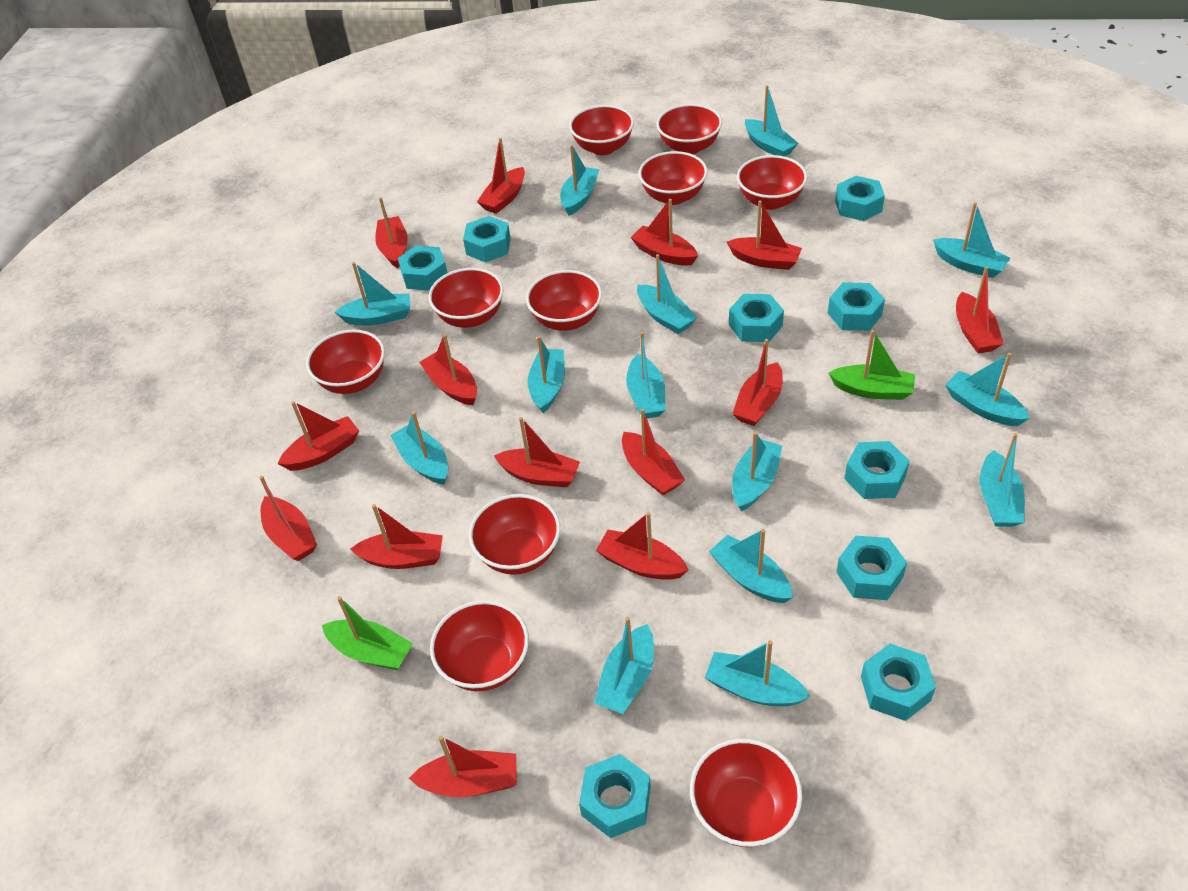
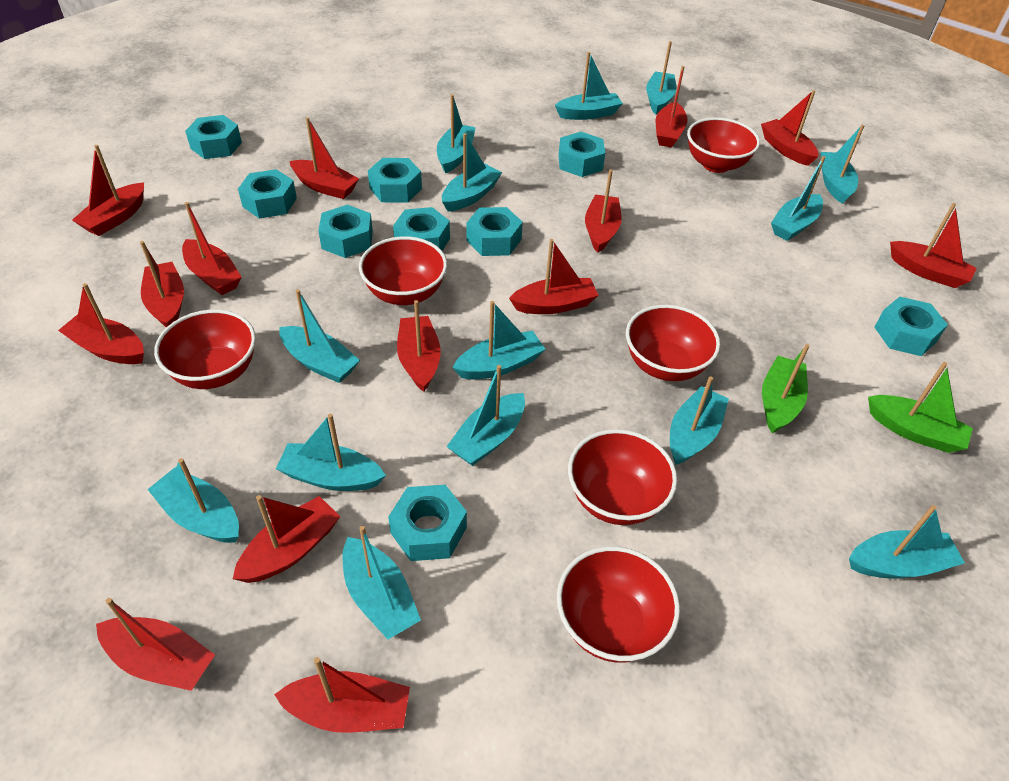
red bowl: [306,330,385,394] [428,268,504,328] [430,600,529,691] [469,494,560,575] [526,270,602,331] [569,105,634,155] [639,151,708,205] [656,104,722,154] [690,739,802,847] [737,155,807,210] = 10 -> [154,309,256,389] [359,236,447,305] [557,546,680,663] [568,429,677,525] [626,305,720,381] [687,117,760,173] = 6

